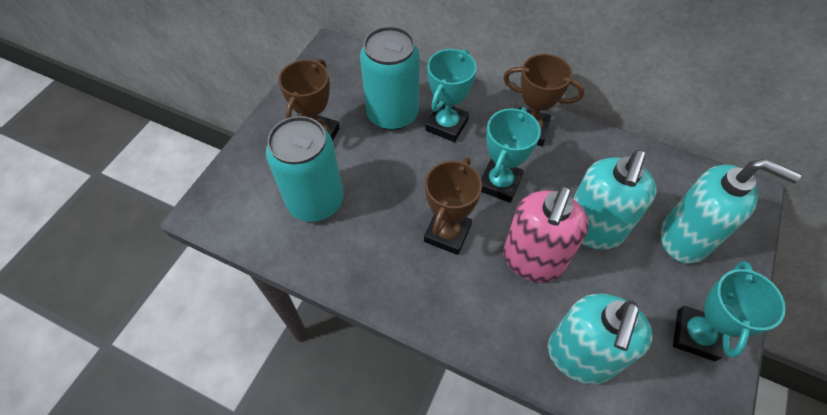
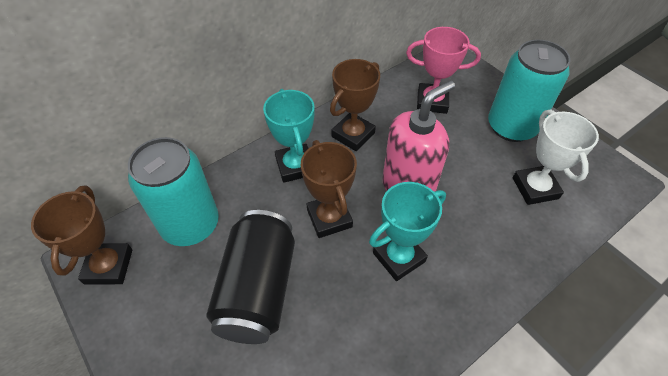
black can: none = 0 -> [206,210,295,344] = 1
pink trophy: none = 0 -> [406,27,481,114] = 1
turquoise soap dispenser: [548,294,653,384] [573,150,657,250] [661,159,801,263] = 3 -> none = 0
turquoise trophy: [425,49,477,142] [481,107,541,203] [673,261,786,361] = 3 -> [263,89,315,183] [369,182,446,281] = 2
white trophy: none = 0 -> [513,109,599,205] = 1

